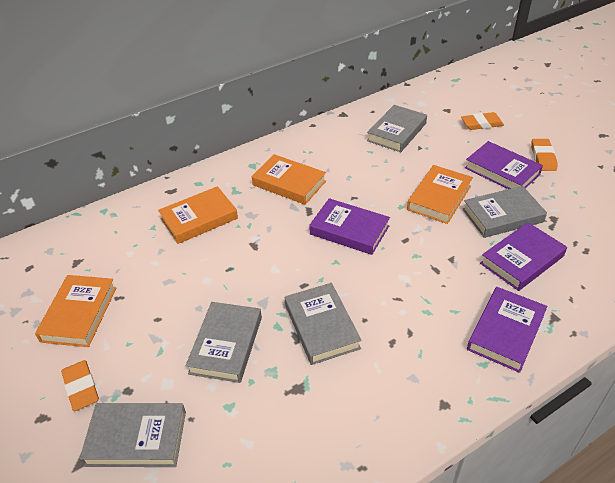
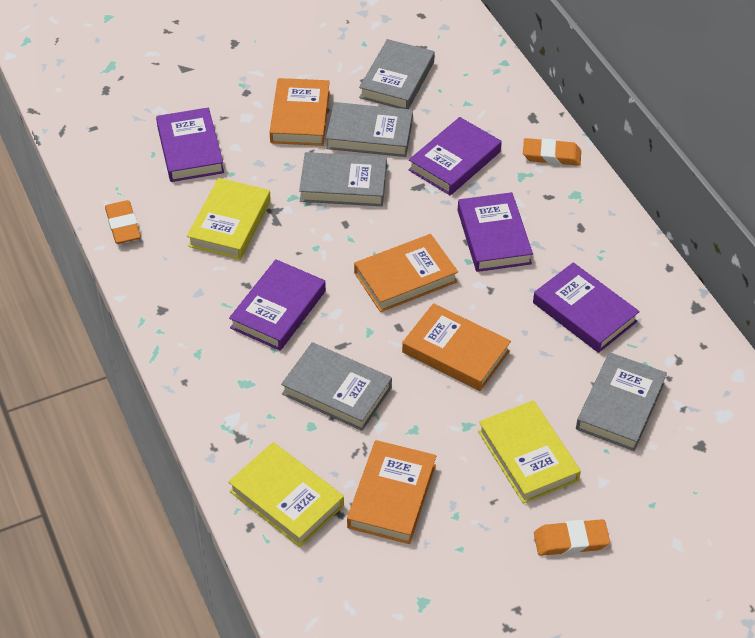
purple book: [309,198,390,255] [465,141,543,189] [467,287,547,373] [480,222,567,291] = 4 -> [156,108,224,182] [229,259,326,351] [408,117,502,195] [457,192,533,272] [533,262,640,353] = 5
yellow book: none = 0 -> [187,178,271,260] [228,442,344,547] [478,400,581,504] = 3

